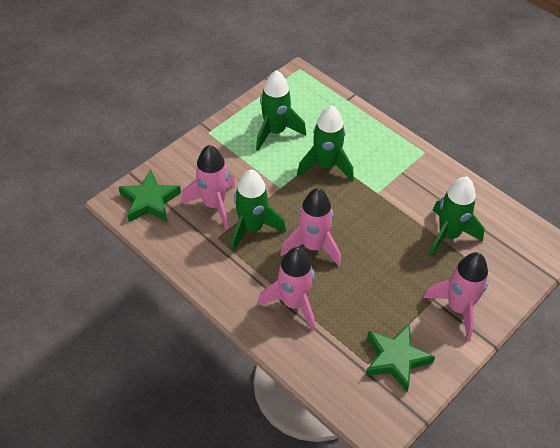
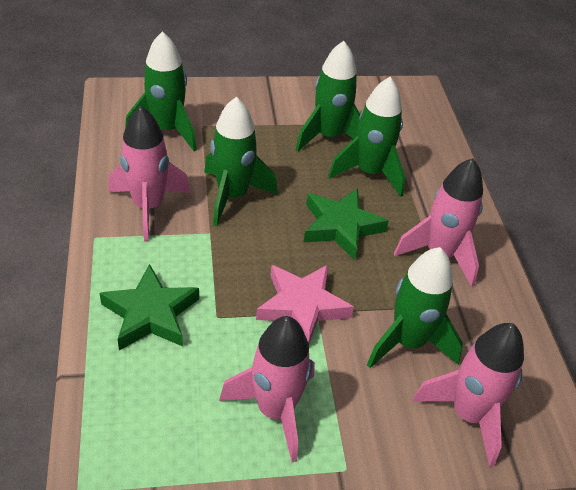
green rocket: [231,170,286,252] [256,70,306,151] [297,105,354,181] [429,177,484,257] = 4 -> [125,31,197,151] [204,97,278,226] [296,41,360,152] [328,77,405,197] [367,247,463,368] = 5
pink star: none = 0 -> [256,264,354,343] = 1

